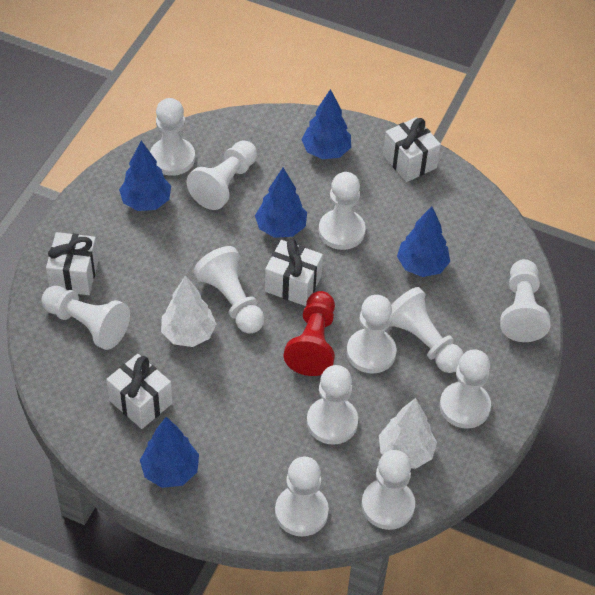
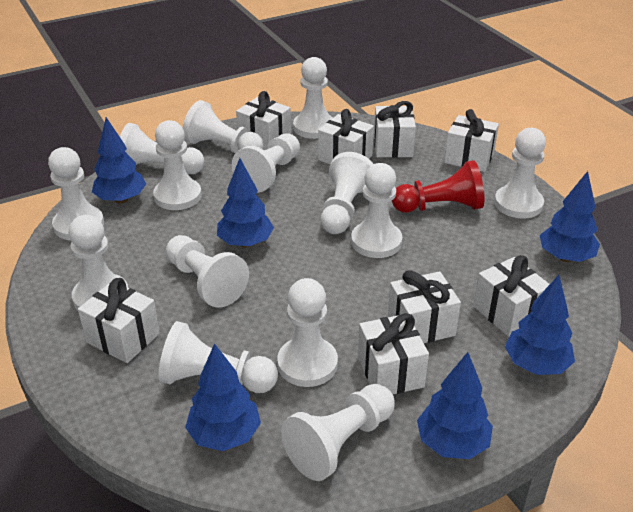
blue tree: [119,141,171,211] [140,417,199,488] [255,168,307,238] [302,89,351,159] [397,206,450,277] = 5 -> [92,117,146,204] [185,343,261,451] [217,158,274,247] [417,352,493,459] [505,275,575,375] [540,171,600,262] = 6
white gift: [46,232,99,295] [106,354,173,429] [265,238,323,306] [383,117,441,182] = 4 -> [78,278,160,363] [236,91,291,150] [318,109,374,164] [358,313,429,394] [374,101,416,158] [388,270,461,343] [444,109,499,172] [473,255,550,337] = 8
white pawn: [41,285,130,350] [150,98,195,176] [187,140,257,210] [194,246,264,334] [275,456,329,537] [307,365,358,445] [319,172,366,250] [347,295,397,374] [361,450,415,530] [389,287,464,373] [440,349,491,429] [500,259,551,342] = 12 -> [48,147,104,240] [68,215,128,311] [120,123,204,174] [153,120,202,210] [158,321,278,393] [166,235,249,308] [183,100,264,153] [232,133,300,193] [277,278,338,387] [281,384,395,481] [293,57,333,139] [321,152,373,234] [351,163,402,258] [494,128,546,219] = 14
white tree: [161,275,216,347] [379,398,437,469] = 2 -> none = 0

